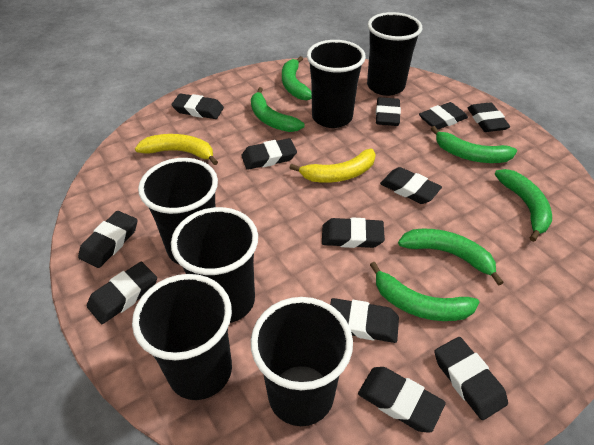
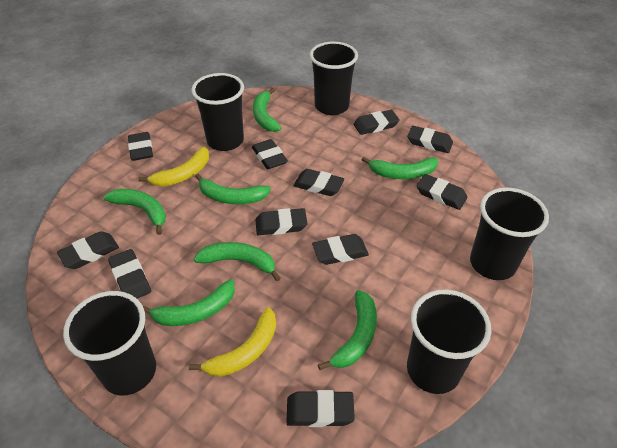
black cup: [132,274,232,400] [138,158,218,265] [171,207,258,323] [251,297,353,426] [307,40,366,128] [367,12,422,96] = 6 -> [63,291,156,396] [191,73,244,151] [310,41,358,115] [407,289,491,394] [470,188,549,280] = 5
black eraser: [78,211,137,268] [87,262,157,324] [171,93,224,119] [241,138,297,170] [322,217,385,248] [330,298,399,343] [358,367,446,433] [376,97,401,126] [380,167,442,204] [419,102,468,129] [435,337,508,420] [468,102,510,132] = 12 -> [57,231,119,269] [108,249,151,299] [128,132,153,161] [252,139,288,169] [255,208,308,235] [286,390,355,427] [293,169,344,196] [312,234,369,265] [353,110,400,135] [407,126,453,153] [417,174,467,210] = 11
green banana: [251,87,305,132] [282,56,312,100] [370,262,480,321] [398,229,504,286] [431,126,517,163] [494,169,552,242] = 6 -> [104,189,166,235] [143,279,235,326] [194,242,280,281] [195,174,271,204] [253,88,281,132] [318,290,377,370] [361,157,438,179] = 7

